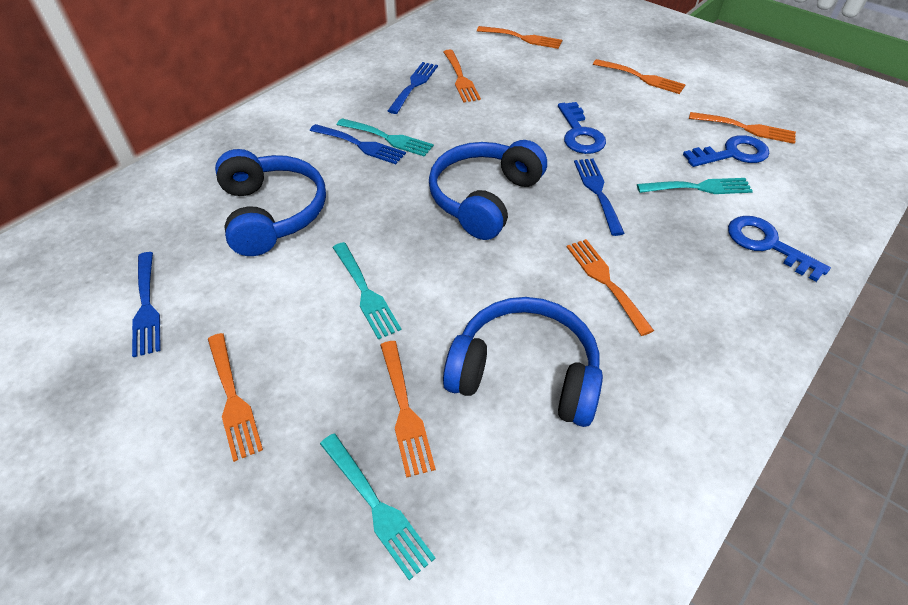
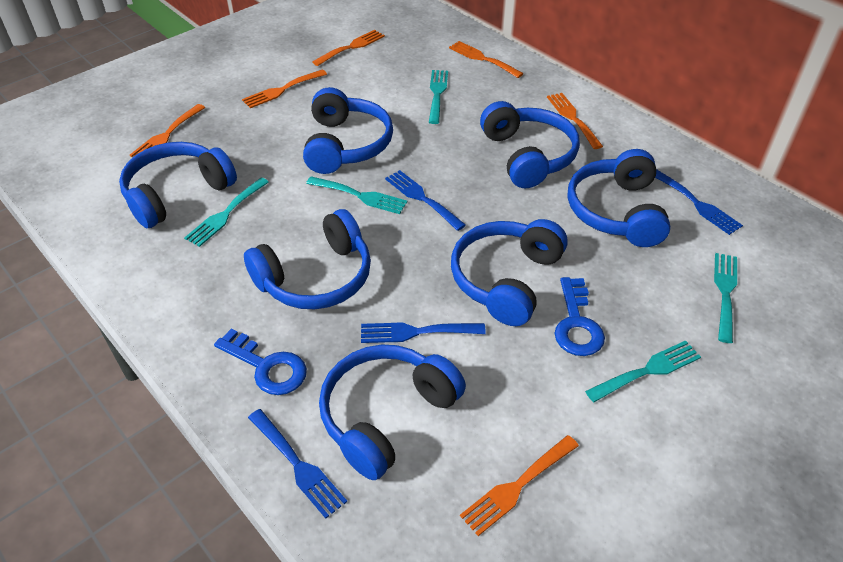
blue headphones: [215,149,326,256] [429,140,547,240] [443,297,603,427] = 3 -> [119,142,237,228] [244,209,371,309] [303,87,393,174] [319,345,466,480] [451,219,568,326] [480,101,580,188] [568,149,671,247] = 7
blue key: [558,102,606,154] [683,135,769,167] [728,216,831,282] = 3 -> [214,329,307,395] [554,277,605,356] = 2
orange fork: [208,333,263,462] [380,341,436,478] [444,49,481,103] [477,26,562,49] [567,239,654,336] [593,59,686,94] [689,112,796,144] = 7 -> [130,104,205,157] [242,69,327,108] [312,30,385,66] [449,41,524,78] [460,435,579,536] [547,93,603,149] = 6
turquoise fork: [320,434,436,580] [332,242,401,340] [337,118,434,157] [637,178,753,194] = 4 -> [184,178,269,247] [306,176,407,214] [429,70,448,124] [585,340,701,402] [714,253,737,343] = 5

